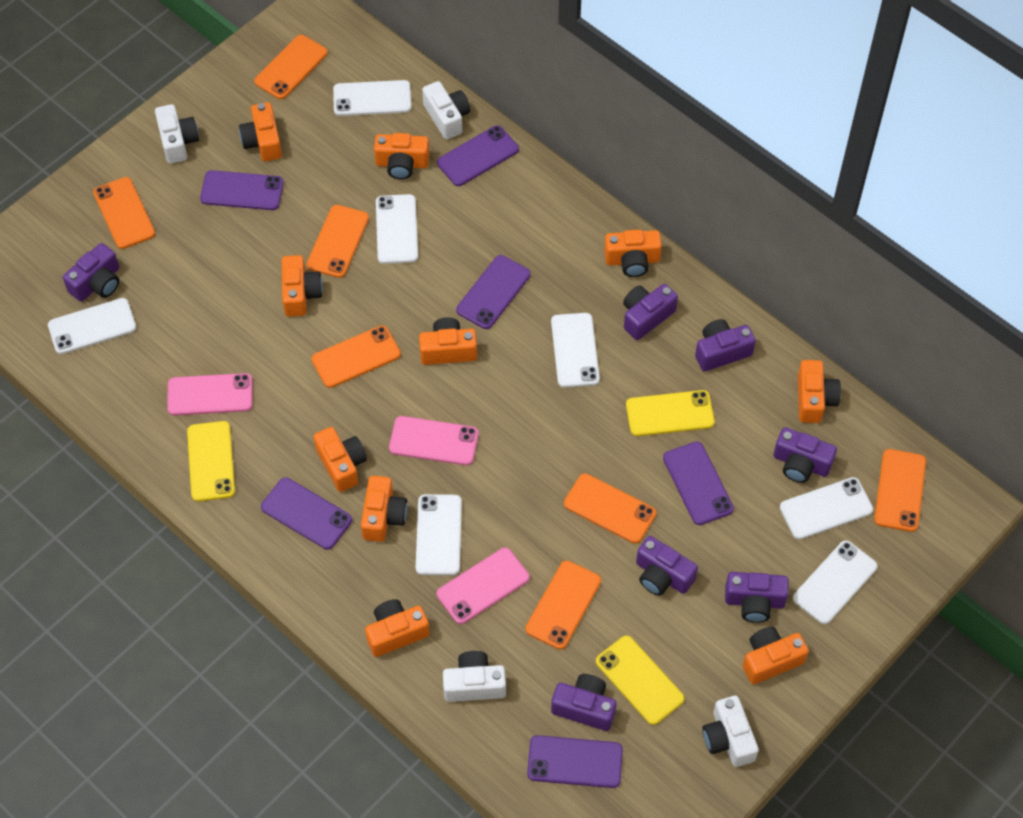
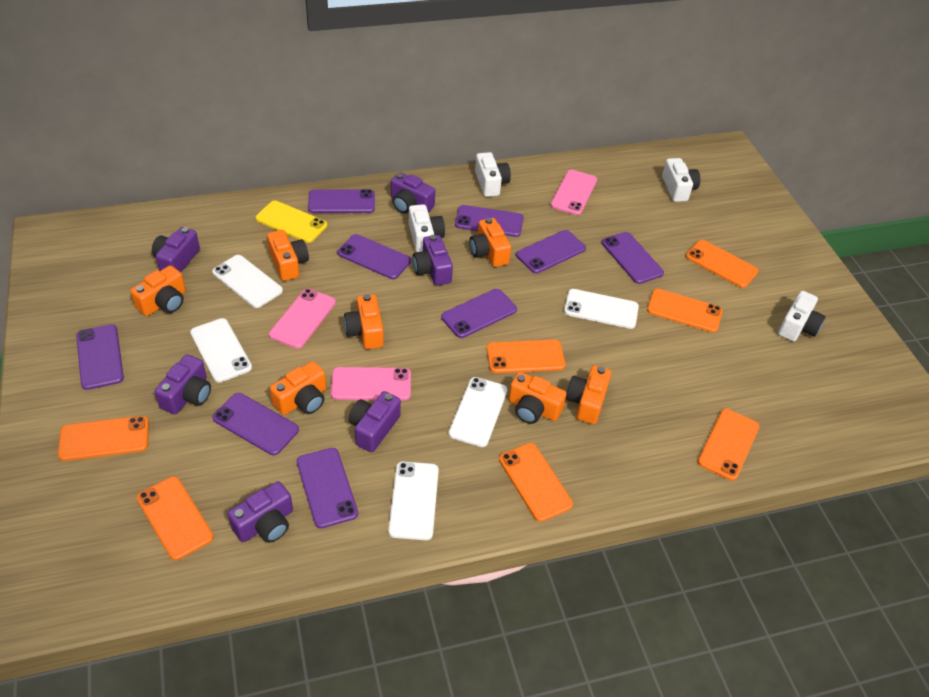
orange camera: [239,102,282,161] [282,255,323,317] [313,427,367,492] [361,476,408,542] [365,599,430,657] [374,133,429,180] [419,317,477,365] [604,230,662,277] [743,626,809,684] [798,360,841,423] = 10 -> [130,265,186,316] [267,230,309,281] [270,361,326,415] [344,294,384,349] [469,218,511,267] [509,372,566,424] [566,365,612,424] = 7
purple camera: [63,243,119,302] [551,674,617,731] [623,284,678,340] [636,536,698,596] [695,319,756,371] [725,572,789,623] [773,427,837,483] = 7 -> [152,227,200,272] [155,354,211,414] [228,481,293,543] [349,391,401,452] [391,173,435,214] [412,235,453,286] = 6
purple phone: [200,170,284,210] [261,477,352,550] [437,125,519,186] [456,255,531,329] [527,735,623,788] [663,441,734,525] = 6 -> [76,324,124,390] [212,393,299,455] [297,448,358,529] [308,189,375,213] [337,234,411,279] [441,289,517,338] [455,205,524,237] [516,230,586,274] [602,232,664,284] = 9
white phone: [48,298,136,354] [333,80,411,116] [376,194,418,264] [416,494,462,575] [551,313,600,388] [780,477,873,540] [793,540,878,624] = 7 -> [190,318,252,382] [212,255,283,308] [388,461,439,540] [449,377,508,447] [564,289,639,329] = 5
yellow phone: [187,421,235,502] [596,636,685,725] [626,390,715,436] = 3 -> [256,200,327,243] = 1

